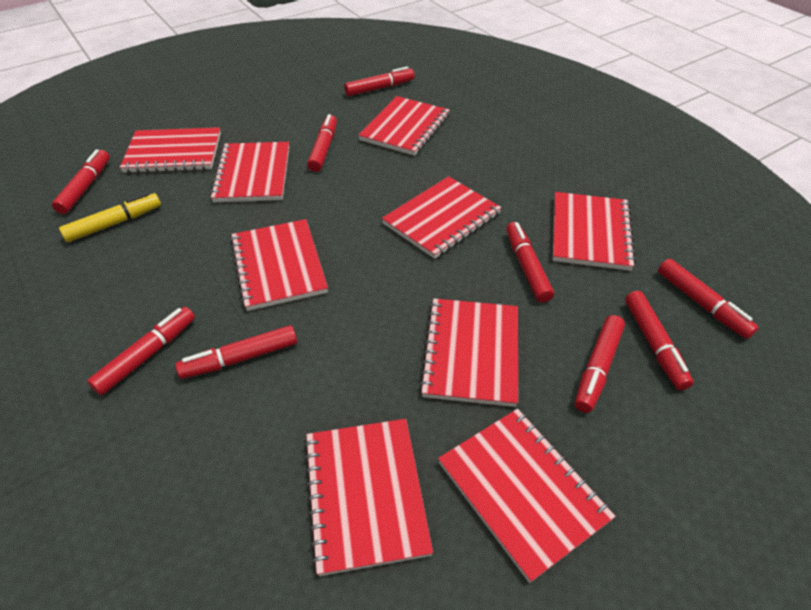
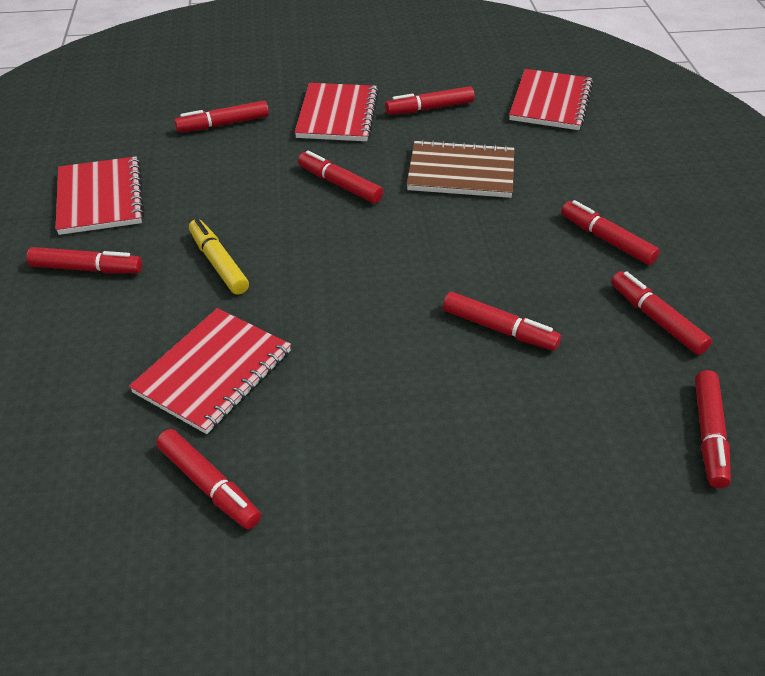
brown notebook: none = 0 -> [407,139,514,198] = 1
red notebook: [120,127,221,173] [210,142,289,202] [230,219,328,311] [304,419,433,576] [358,96,450,156] [382,176,502,259] [419,298,518,407] [438,409,616,583] [553,192,636,271] = 9 -> [55,156,144,235] [129,308,291,434] [295,83,379,141] [509,69,593,130] = 4

